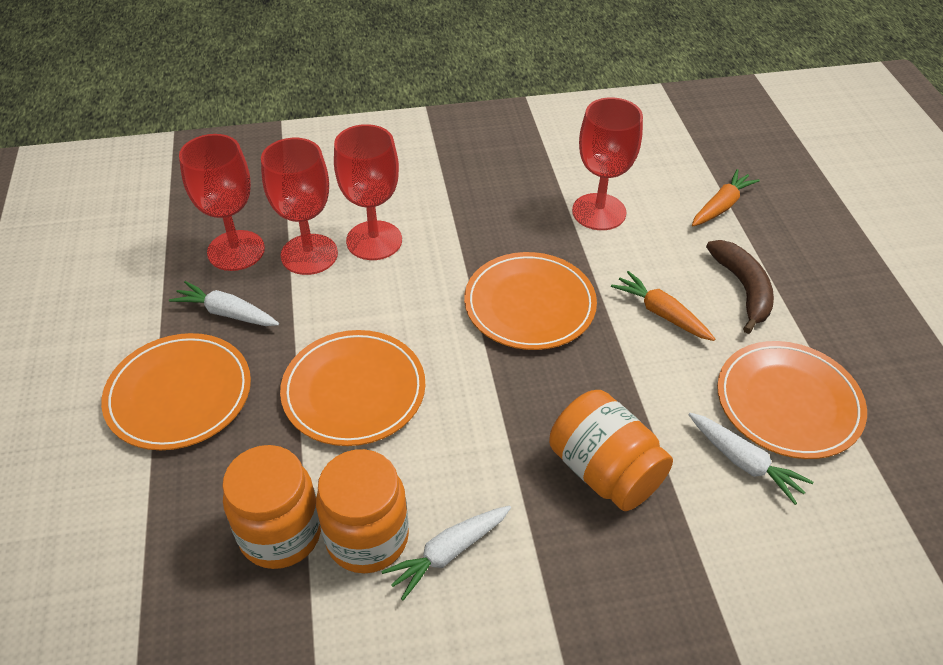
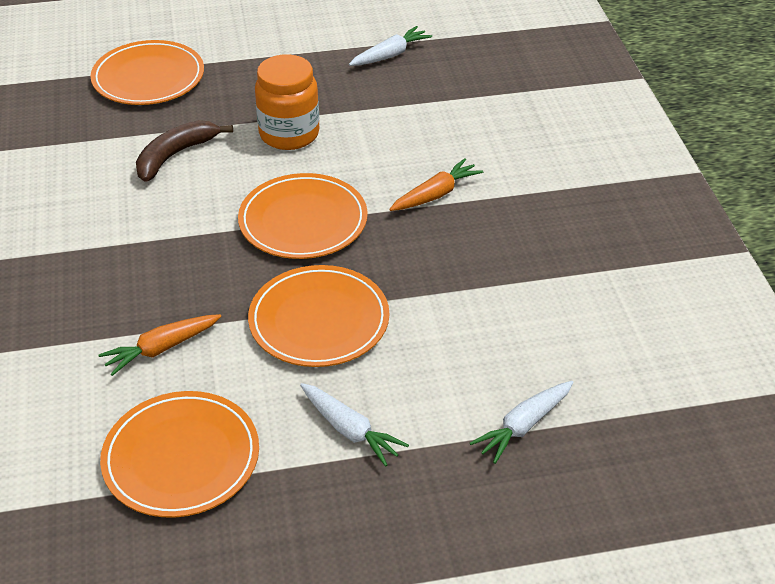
orange jar: [222,445,321,569] [316,449,409,573] [549,390,673,511] = 3 -> [255,54,319,150] = 1
red goblet: [179,134,265,271] [261,138,338,275] [334,124,402,260] [572,97,643,230] = 4 -> none = 0

